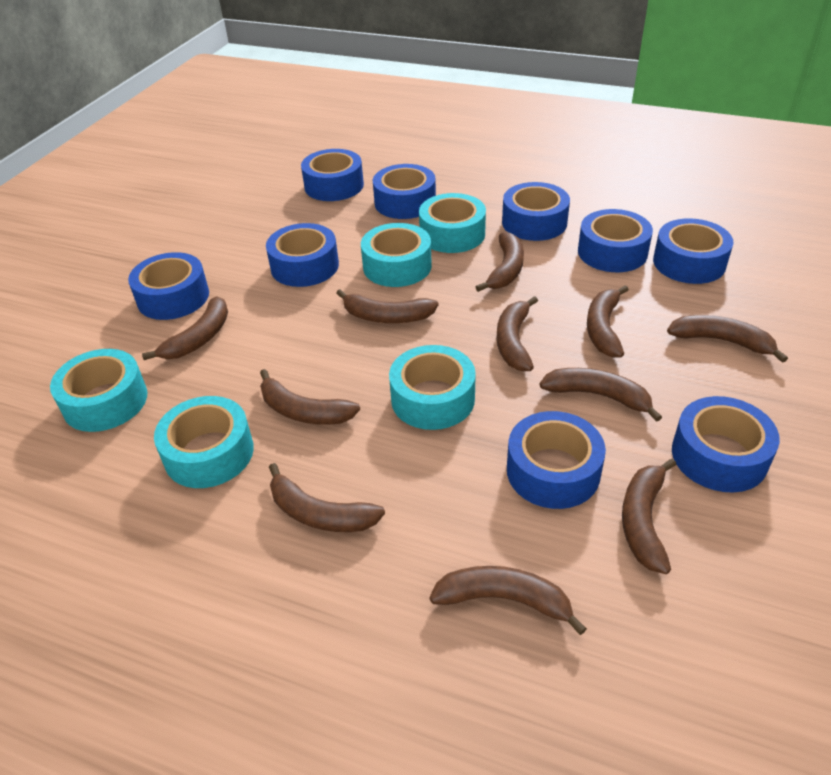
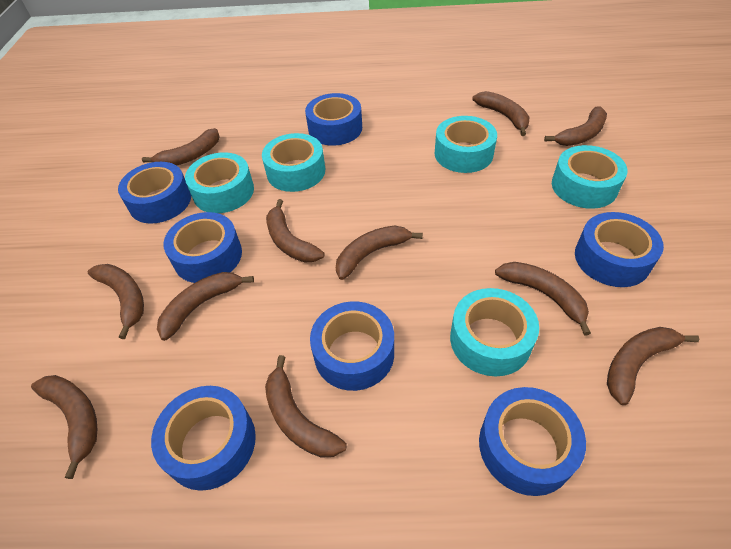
blue tape: [128,252,209,320] [266,223,339,287] [301,149,364,201] [373,164,436,219] [502,182,570,241] [507,411,606,509] [578,209,653,272] [653,218,734,284] [672,396,780,493] = 9 -> [118,162,191,224] [151,386,256,491] [163,212,242,283] [305,93,362,146] [310,301,394,391] [479,387,586,496] [575,212,664,287] = 7

